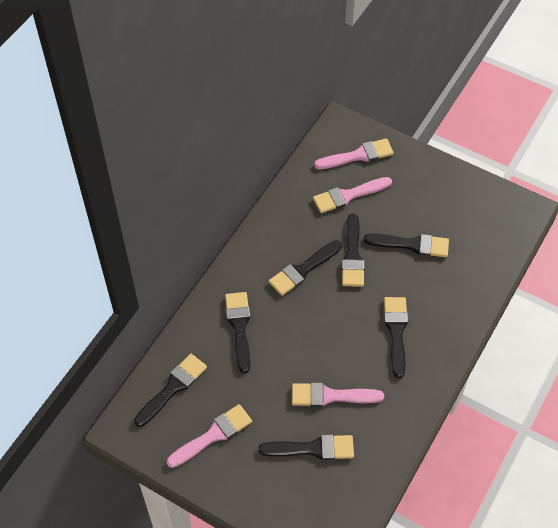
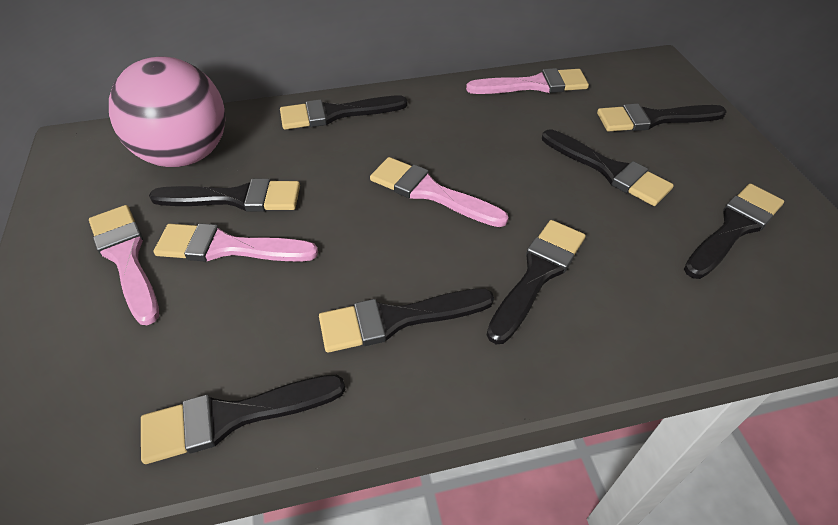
black brush: [134,354,207,427] [225,292,250,373] [259,435,354,460] [269,240,342,296] [342,214,364,287] [363,234,449,257] [384,297,408,378] = 7 -> [141,375,345,464] [149,179,300,212] [280,96,408,130] [319,288,494,353] [487,220,586,344] [542,129,674,206] [597,103,727,132] [684,184,784,279] = 8
pink ball: none = 0 -> [109,57,226,167] = 1

